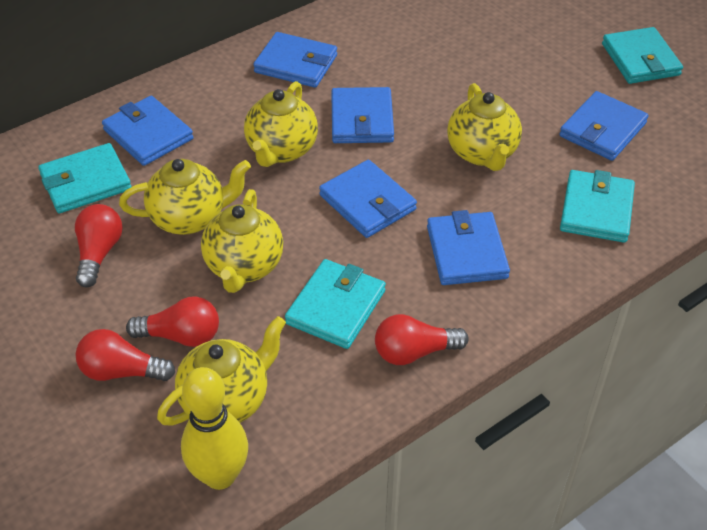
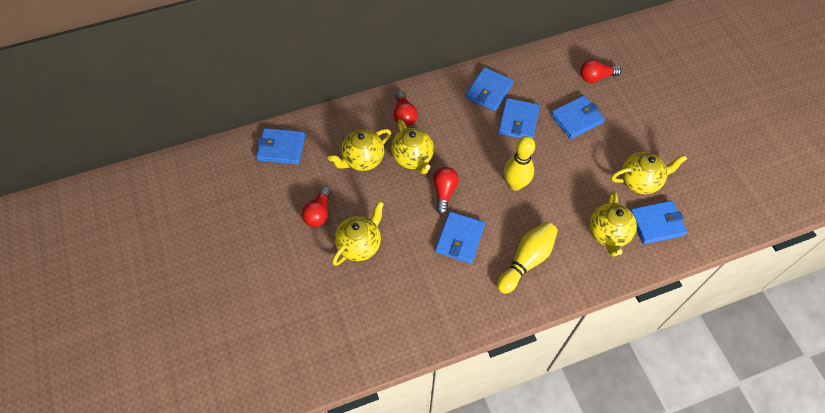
turquoise wallet: [38,143,132,213] [285,259,386,349] [560,170,635,243] [602,27,683,84] = 4 -> none = 0
yellow bowling pin: [181,367,248,490] = 1 -> [497,222,558,294] [504,136,535,191] = 2

